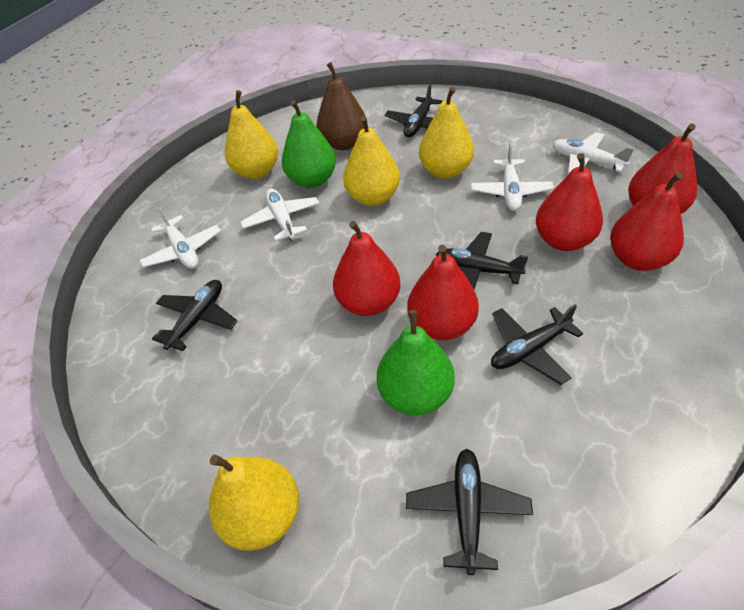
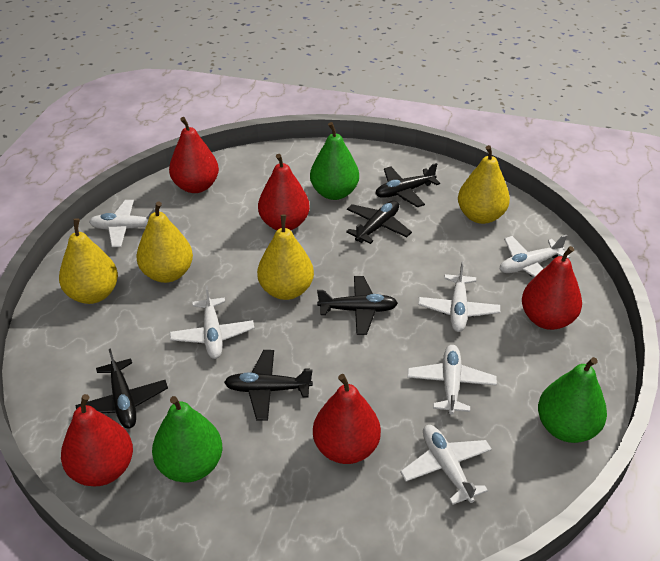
brown pear: [316,62,365,150] = 1 -> none = 0
green pear: [282,100,336,188] [377,310,455,415] = 2 -> [152,396,222,482] [310,122,359,200] [538,357,607,443] = 3
white plane: [139,207,221,269] [241,189,320,241] [471,144,554,211] [552,132,634,174] = 4 -> [89,200,160,247] [170,285,255,359] [400,425,492,505] [407,345,497,415] [418,262,500,332] [500,235,570,277] = 6

